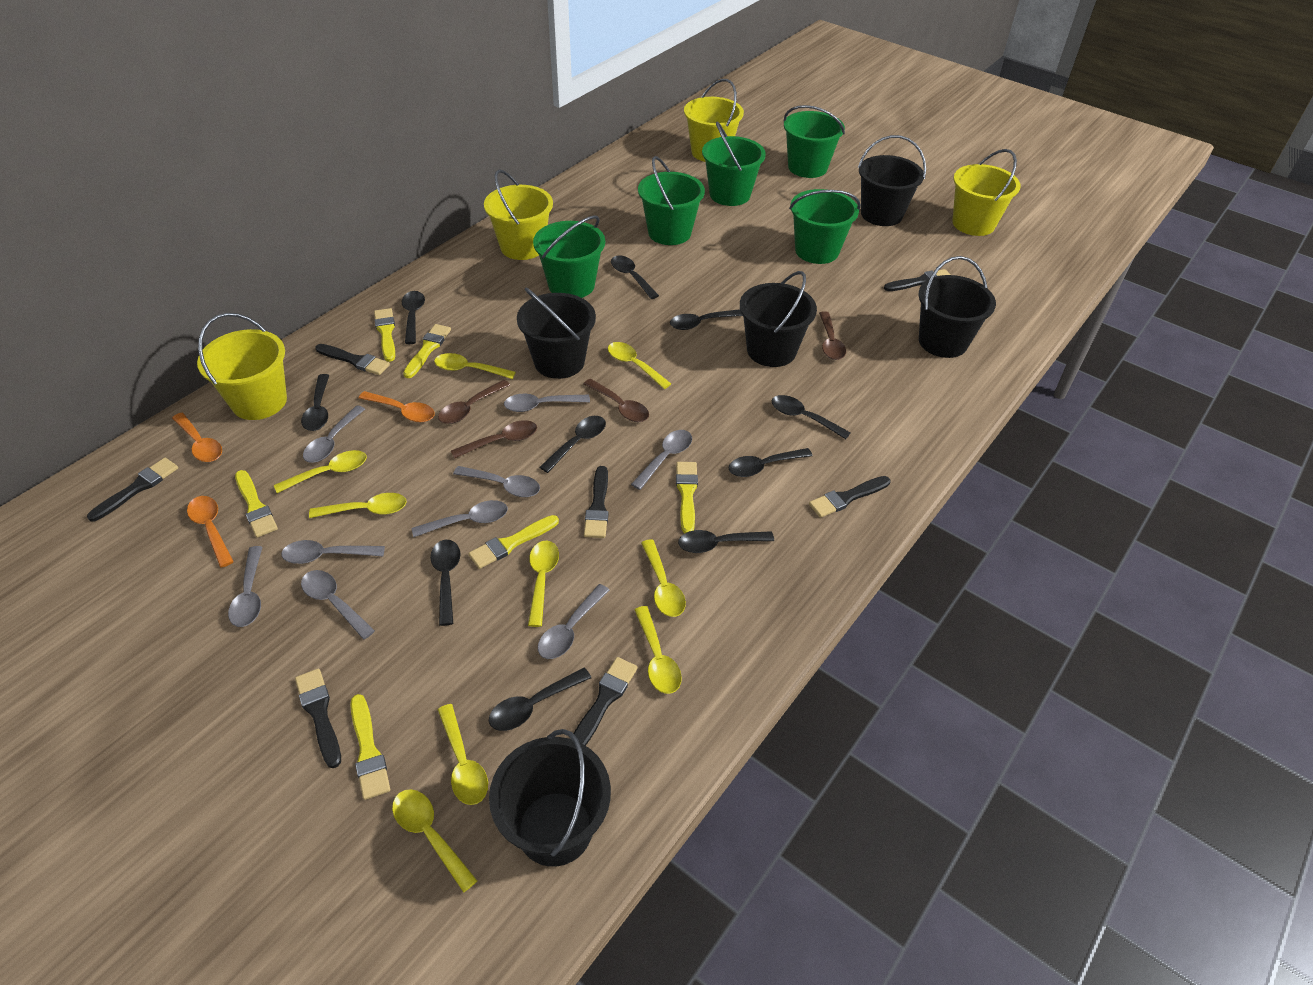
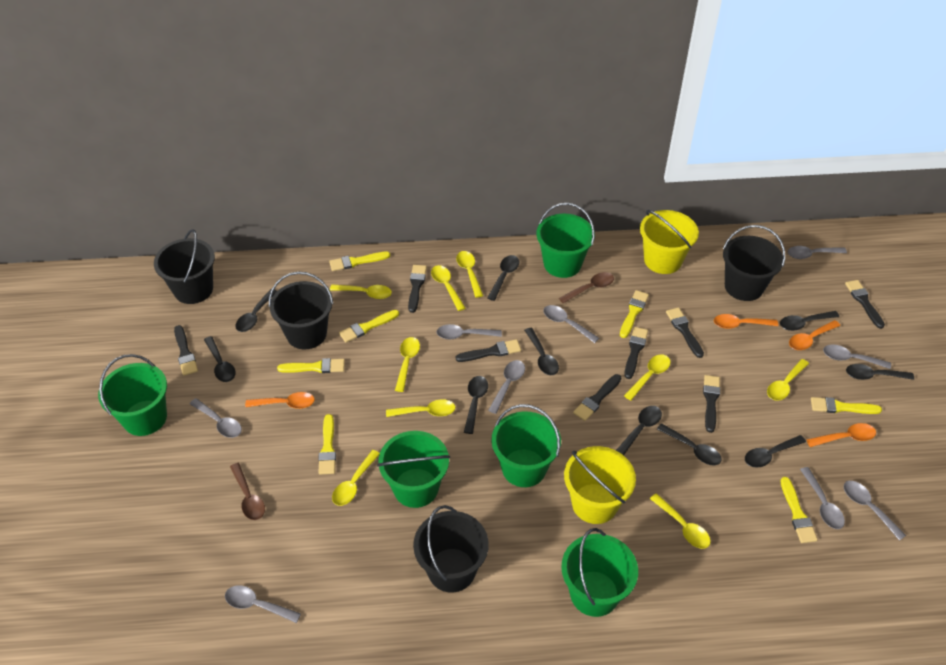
black brush: [87,458,178,521] [295,668,341,768] [316,344,390,375] [573,657,638,746] [584,466,608,538] [809,476,891,518] [884,269,950,291] = 7 -> [174,325,198,376] [408,265,427,313] [456,339,521,362] [573,374,621,421] [624,327,648,379] [666,307,704,358] [703,375,720,433] [845,280,885,329] = 8
black bucket: [489,729,611,867] [517,288,596,379] [740,271,817,367] [858,135,926,226] [919,256,996,358] = 5 -> [154,229,215,304] [269,271,334,349] [413,505,489,592] [723,225,785,301] = 4
brown spoon: [438,380,510,424] [451,420,537,459] [584,379,649,422] [819,311,846,360] = 4 -> [230,463,265,520] [559,272,614,304] = 2
orange spoon: [172,413,222,462] [187,496,234,568] [359,391,435,422] = 3 -> [245,392,315,409] [714,314,778,329] [789,320,840,350] [806,423,876,447] = 4
yellow brush: [235,470,278,538] [350,694,390,800] [374,308,395,362] [403,324,451,378] [468,515,559,569] [676,462,698,533] = 6 -> [277,358,345,373] [318,414,336,475] [329,252,390,271] [339,310,399,343] [620,290,649,338] [780,477,818,543] [811,397,882,414] = 7
yellow bucket: [197,313,287,420] [484,169,553,260] [684,79,744,162] [952,149,1021,236] = 4 -> [564,446,636,524] [640,210,699,274] = 2

